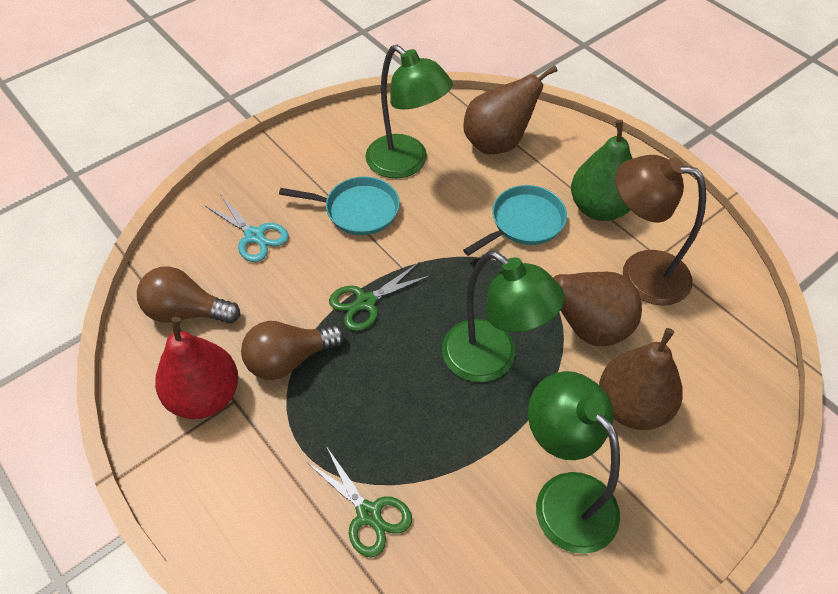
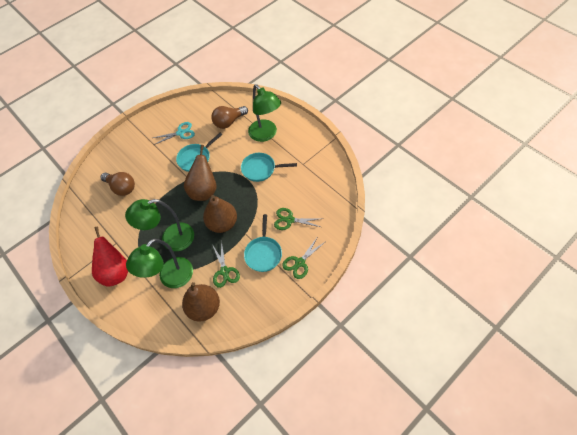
brown lamp: [615,155,706,306] = 1 -> none = 0
green pear: [571,120,633,221] = 1 -> none = 0
green scissors: [307,446,412,558] [329,262,432,331] = 2 -> [213,240,240,288] [274,208,321,230] [282,236,325,279] = 3
turquoise pan: [279,176,400,235] [463,185,567,256] = 2 -> [176,133,222,172] [241,153,297,182] [244,214,282,272] = 3

